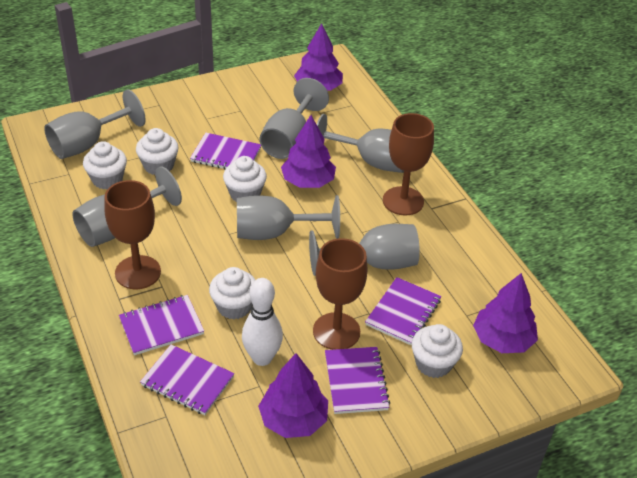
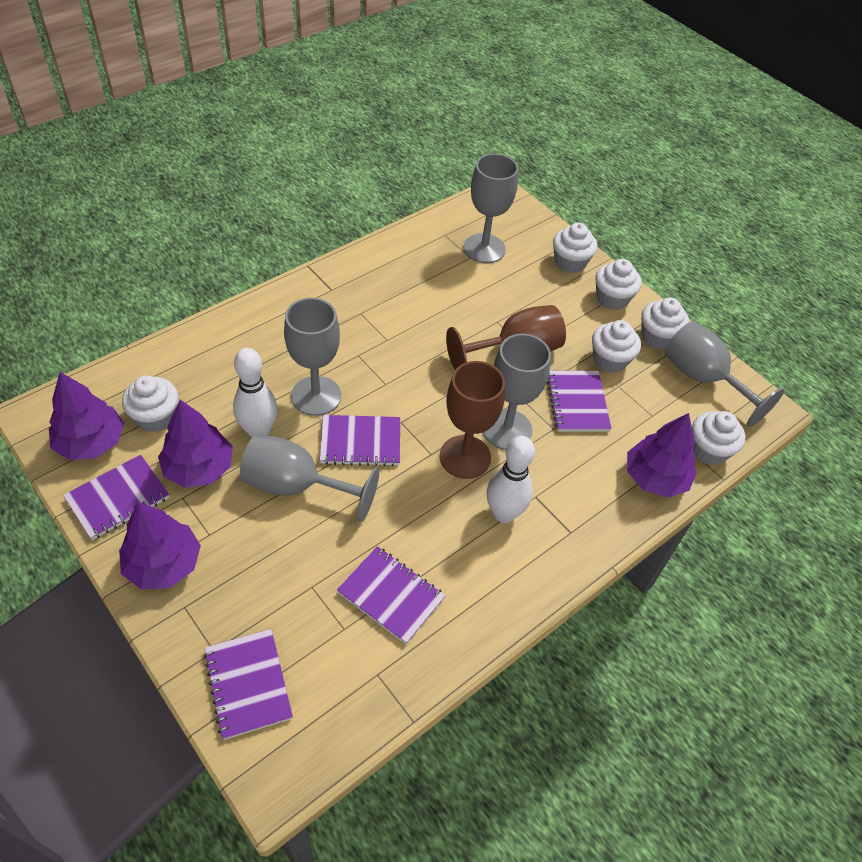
brown goblet: [104,180,161,289] [313,238,367,350] [383,113,434,216] = 3 -> [440,361,505,479] [446,305,566,370] = 2
grey goblet: [44,89,146,159] [72,166,182,247] [237,195,340,240] [260,78,329,159] [309,224,420,276] [317,114,404,173] = 6 -> [240,434,379,522] [284,298,341,416] [464,153,518,263] [483,334,551,450] [665,321,785,427] = 5
white bowling pin: [242,278,283,366] = 1 -> [233,348,278,437] [487,436,535,523] = 2
white cupcake: [83,141,127,189] [136,128,179,175] [209,267,255,319] [223,156,267,202] [412,324,463,378] = 5 -> [122,375,178,432] [553,222,597,273] [592,320,641,373] [595,259,641,310] [641,298,689,349] [692,411,745,465] = 6

